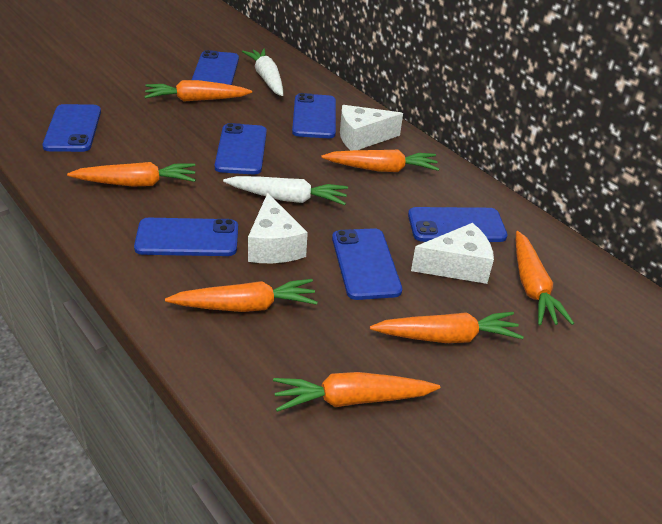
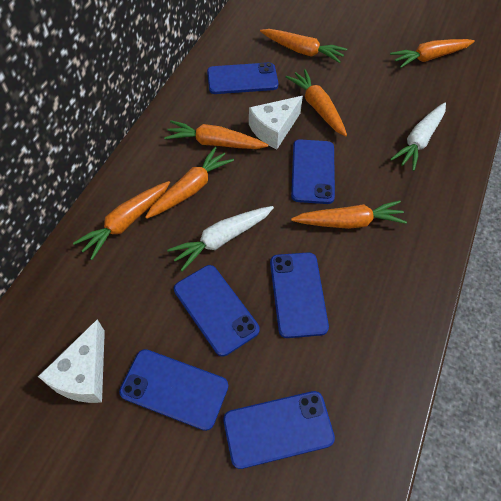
blue phone: [42,104,101,152] [134,218,238,256] [192,50,239,85] [215,123,267,174] [292,93,336,138] [332,228,402,300] [408,207,508,242] = 7 -> [119,349,228,431] [174,265,260,356] [207,62,278,94] [223,391,335,469] [270,252,329,338] [291,139,335,204] = 6
white cheese: [248,193,308,263] [340,105,403,151] [411,223,494,284] = 3 -> [38,319,105,403] [249,96,303,149] = 2

